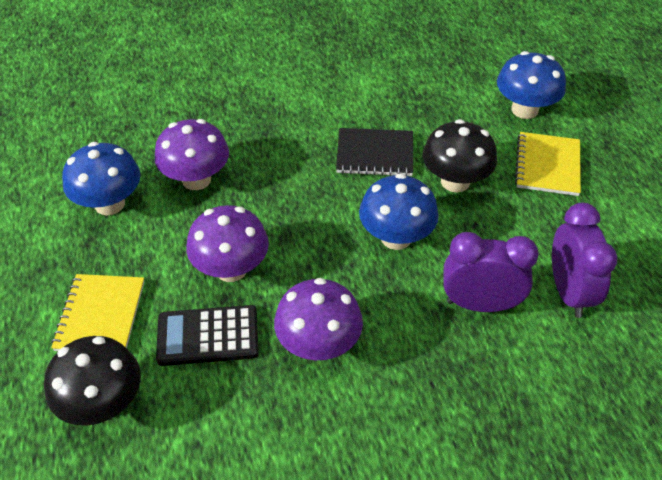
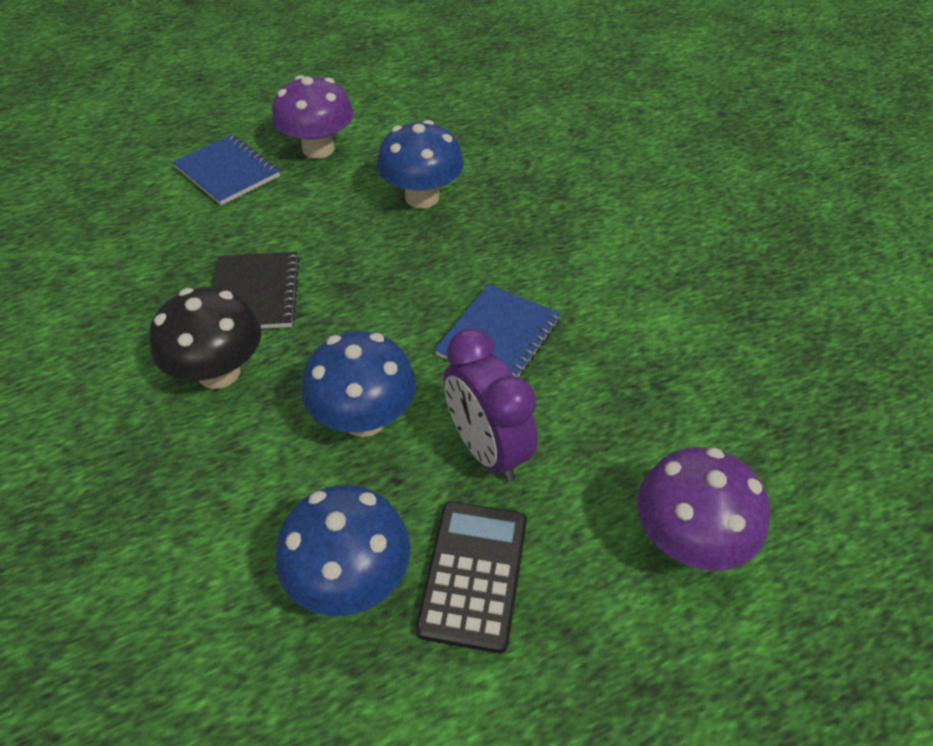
black mushroom: [44,336,141,426] [423,119,497,192] = 2 -> [149,287,261,389] = 1
blue notebook: none = 0 -> [173,135,280,206] [434,284,561,377] = 2
purple clock: [443,232,539,312] [552,203,617,318] = 2 -> [443,329,538,482] = 1
purple mushroom: [154,119,229,190] [186,205,269,282] [274,278,363,360] = 3 -> [272,75,354,158] [637,447,770,571] = 2
yellow notebook: [51,274,144,351] [515,132,581,196] = 2 -> none = 0

